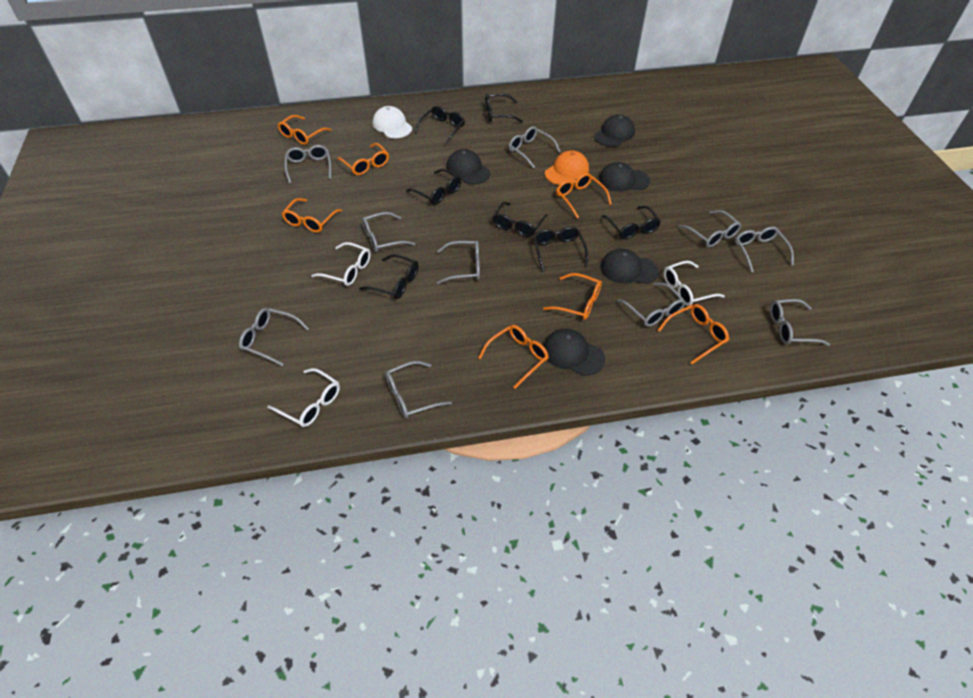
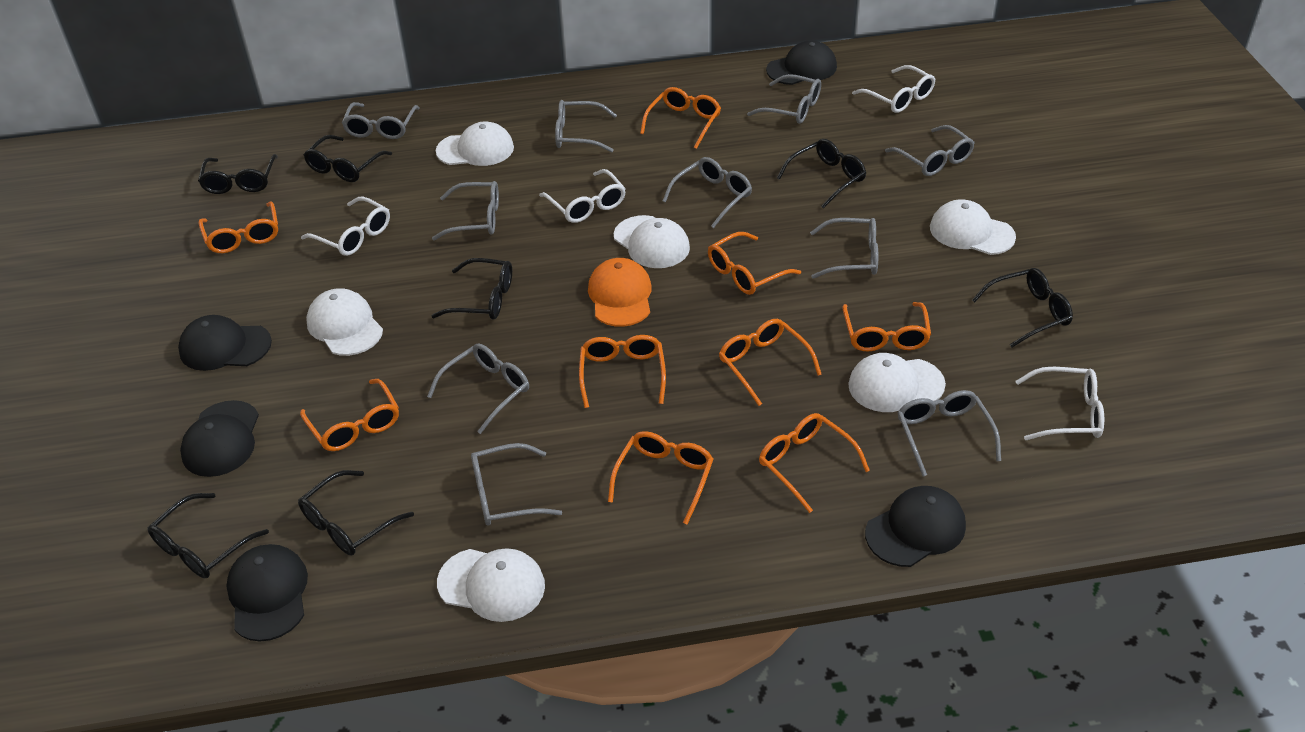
orange glasses: [278,115,331,145] [282,198,342,233] [337,143,389,175] [478,325,549,389] [543,273,602,320] [556,173,612,218] [658,304,729,364] = 7 -> [199,201,278,253] [300,379,399,451] [579,335,666,408] [608,431,713,524] [640,87,721,149] [708,232,801,295] [719,319,822,406] [759,413,870,513] [842,302,931,352] = 9
white cap: [373,106,412,138] = 1 -> [306,288,383,356] [436,122,514,166] [437,548,545,622] [614,215,690,268] [848,353,946,412] [930,199,1016,255] = 6
white glasses: [267,368,340,427] [311,242,371,286] [664,261,725,306] = 3 -> [301,197,390,256] [539,169,626,223] [852,65,935,113] [1015,367,1104,440] = 4

